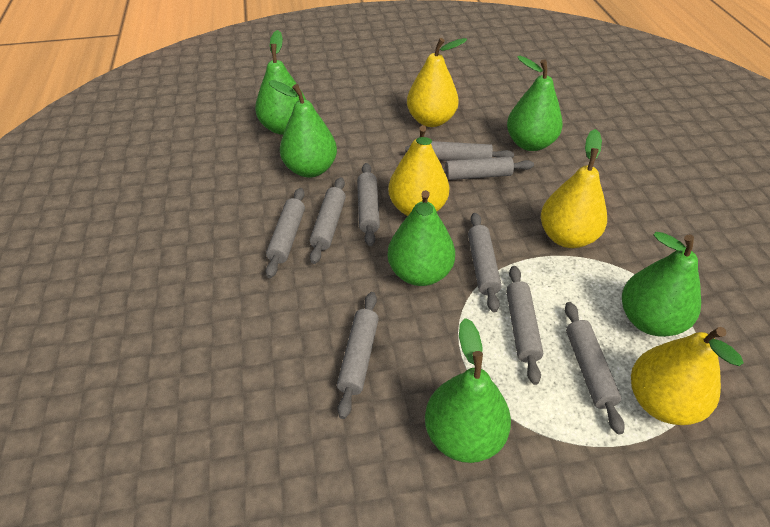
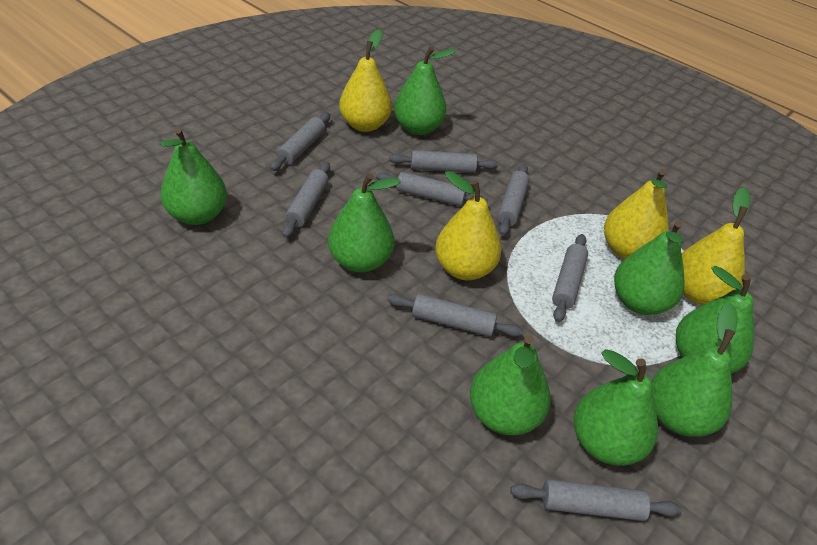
green pear: [255,30,306,135] [269,80,337,178] [387,190,455,286] [425,318,511,463] [507,56,563,151] [622,232,701,337] = 6 -> [160,127,227,225] [328,173,401,273] [394,46,456,135] [470,335,551,435] [574,349,658,466] [614,220,685,315] [651,302,738,437] [676,266,754,374] = 8
grey rolling pin: [265,188,305,278] [310,177,346,264] [337,292,379,419] [357,163,380,246] [405,141,514,161] [443,157,534,180] [468,213,502,312] [506,266,543,385] [565,302,625,434] = 9 -> [270,113,330,171] [282,162,330,238] [376,172,488,206] [388,294,523,337] [389,150,498,173] [498,164,530,236] [510,479,681,521] [552,234,588,322] = 8

